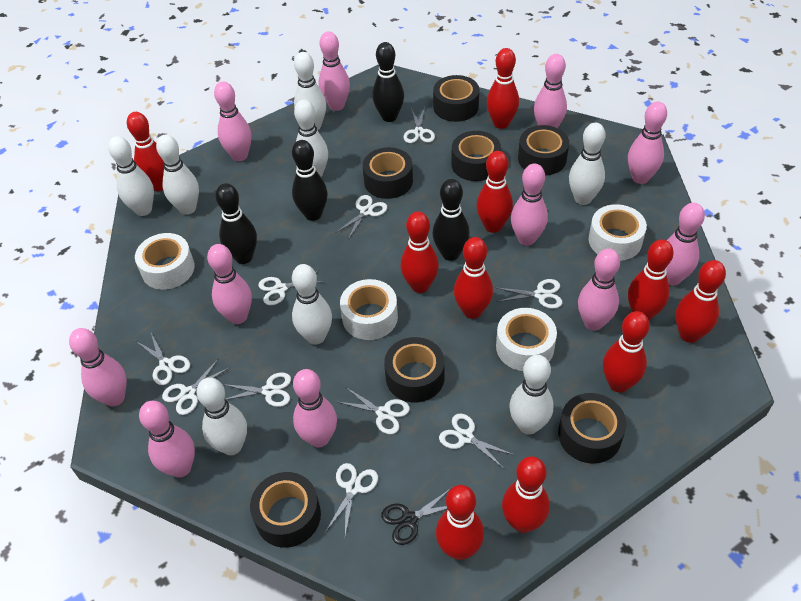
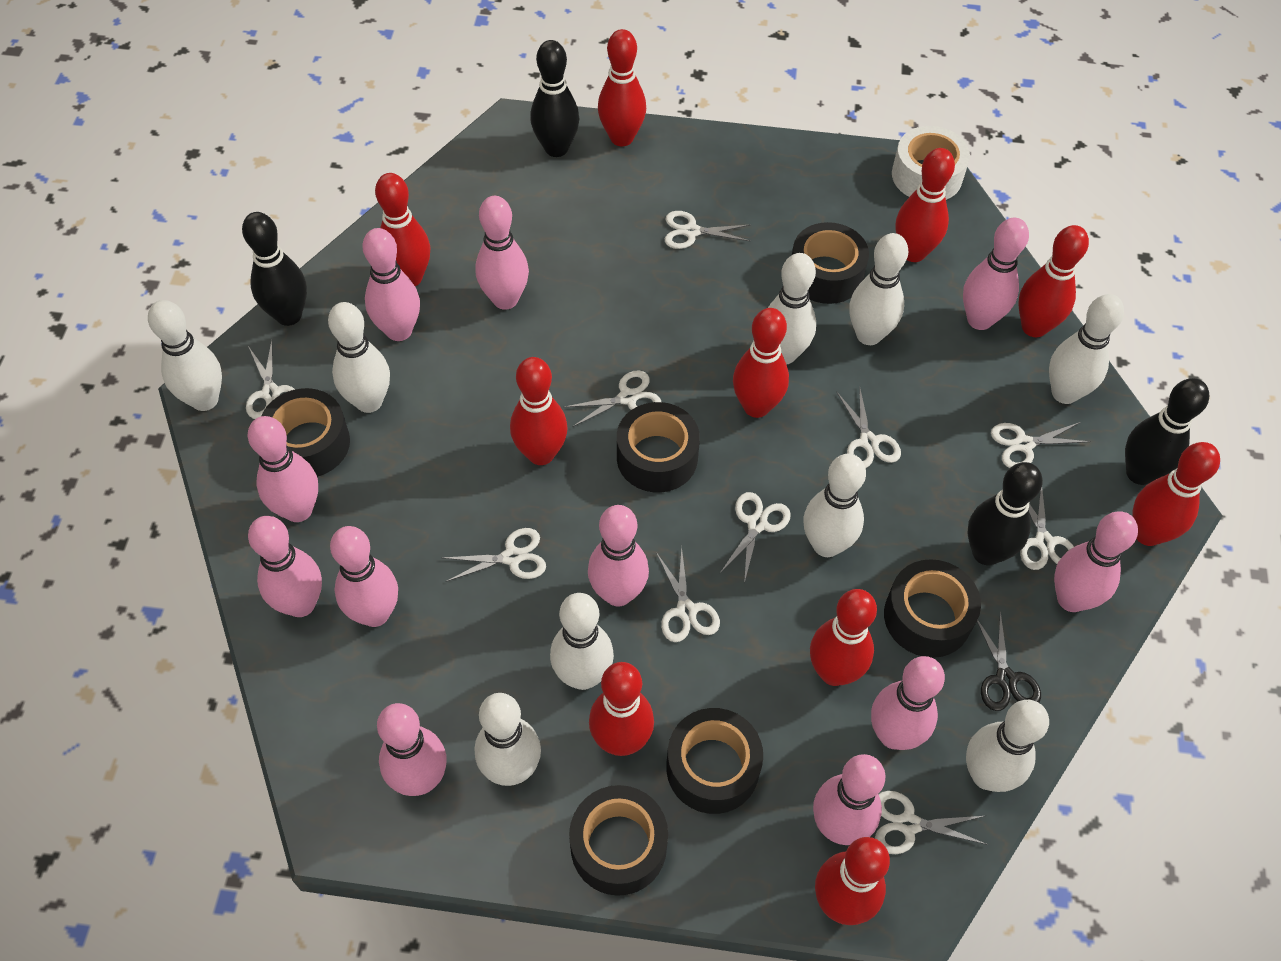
black tape: [250,472,321,548] [363,147,413,199] [384,337,445,403] [433,75,479,122] [452,131,501,181] [518,125,569,176] [558,393,626,464] = 7 -> [261,388,350,477] [569,785,668,896] [617,402,700,492] [666,708,763,814] [792,222,869,304] [884,559,981,658] = 6
white bowling pin: [108,136,154,216] [156,135,199,215] [196,378,247,455] [292,264,332,345] [294,52,326,130] [294,100,328,177] [509,355,553,435] [569,123,606,205] = 8 -> [148,300,222,411] [328,302,390,413] [475,693,541,786] [550,593,614,690] [768,253,816,365] [803,453,866,557] [849,233,908,345] [966,700,1049,792] [1049,294,1124,404] = 9
white tape: [135,233,195,290] [340,279,398,340] [496,308,557,371] [588,204,647,261] = 4 -> [892,126,970,200] = 1

